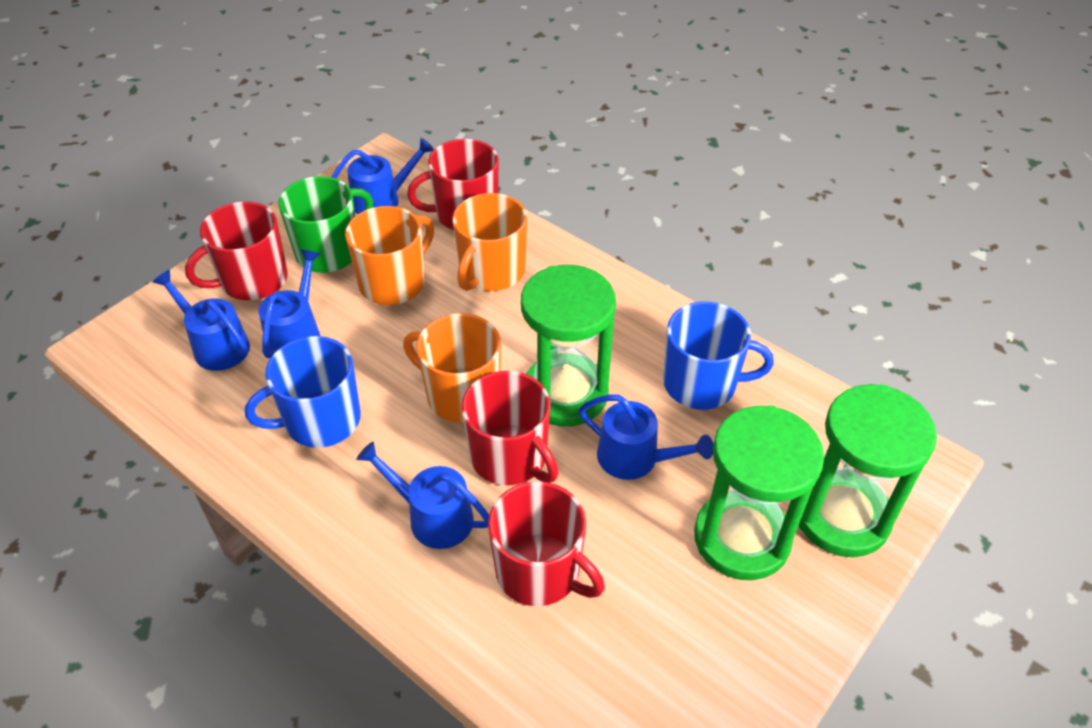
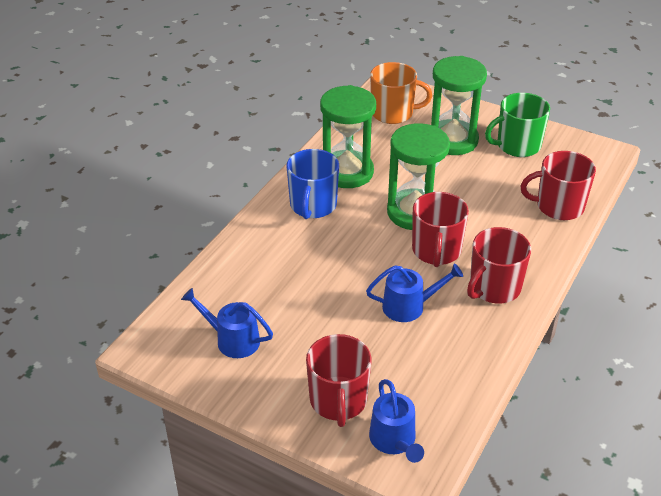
blue mug: [245,336,361,448] [663,302,774,410] = 2 -> [286,149,339,219] = 1
blue watering can: [152,270,250,371] [258,249,320,358] [332,138,434,214] [356,441,489,549] [579,395,713,480] = 5 -> [181,288,273,358] [366,264,463,322] [369,379,424,463] = 3
orange mug: [345,206,434,305] [403,313,501,423] [453,193,527,291] = 3 -> [370,62,432,124] = 1

